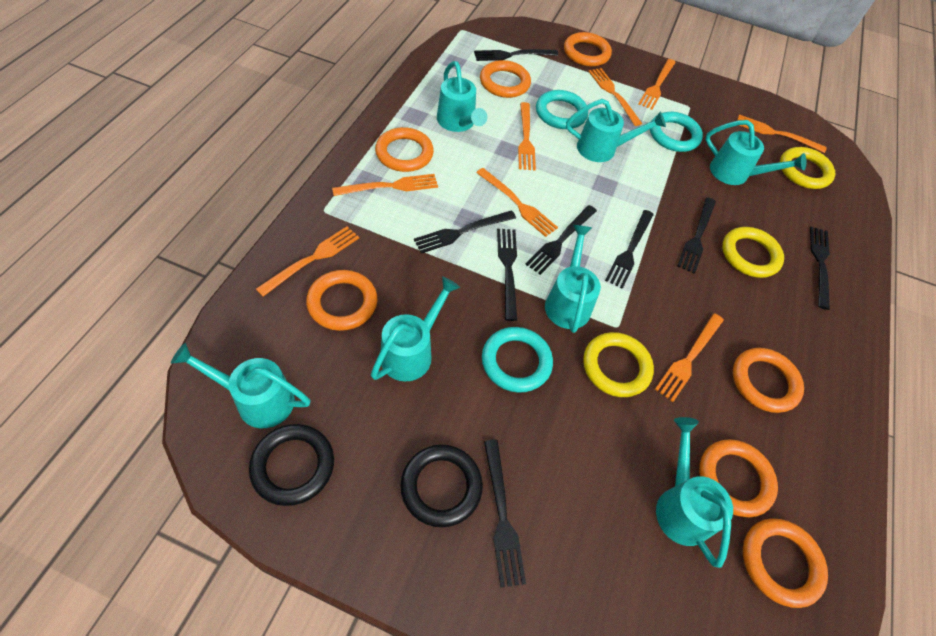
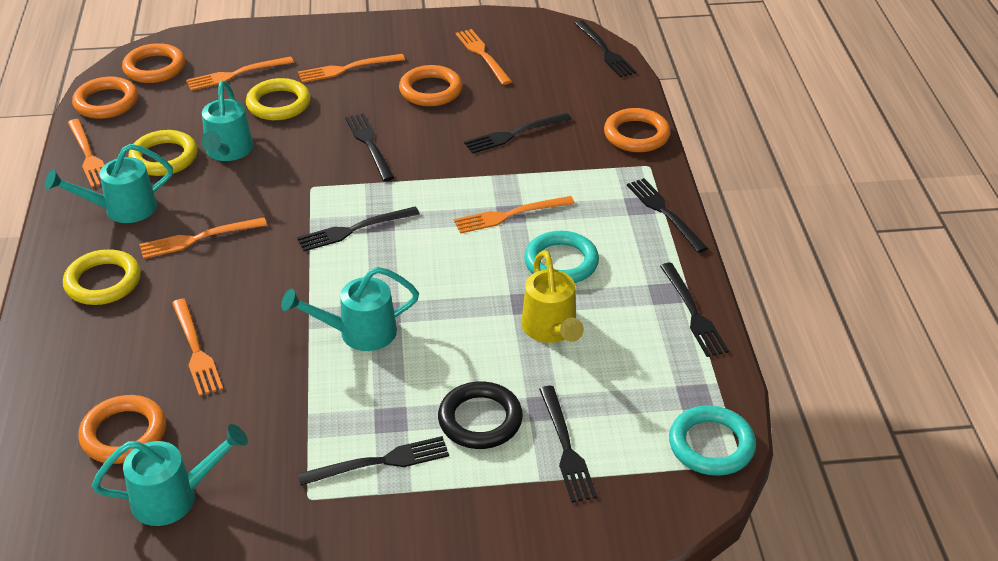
black ring: [249,424,334,506] [400,445,483,527] = 2 -> [438,381,523,449] = 1
orange fork: [256,226,359,297] [332,174,438,196] [476,168,558,237] [518,102,536,171] [588,68,642,126] [638,59,676,110] [655,313,724,402] [737,114,827,153] = 8 -> [68,119,104,188] [139,217,267,259] [172,298,223,396] [186,56,294,91] [298,54,405,83] [454,196,575,234] [456,29,512,85] = 7
orange ring: [306,270,377,331] [375,127,434,172] [480,60,531,98] [564,32,612,66] [699,439,778,517] [733,348,804,413] [743,519,828,608] = 7 -> [72,77,138,119] [78,395,166,464] [122,43,185,83] [399,65,462,106] [604,108,671,152] = 5
turquoise ring: [482,327,553,393] [536,90,588,129] [650,112,703,152] = 3 -> [524,231,599,283] [669,405,756,476] = 2
turquoise watering can: [171,343,311,428] [371,276,460,382] [437,61,487,132] [545,225,601,333] [566,99,666,162] [656,417,733,568] [705,120,806,185] = 7 -> [45,144,173,223] [92,424,248,526] [201,81,253,161] [281,267,419,351] = 4
yellow watering can: none = 0 -> [521,250,584,343] = 1

